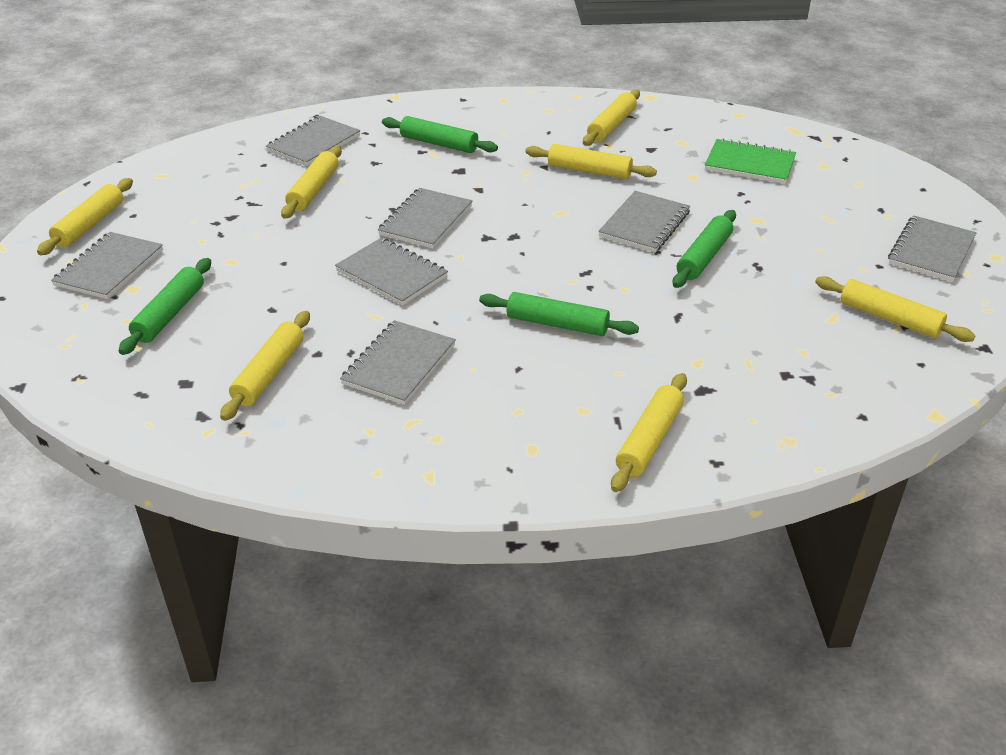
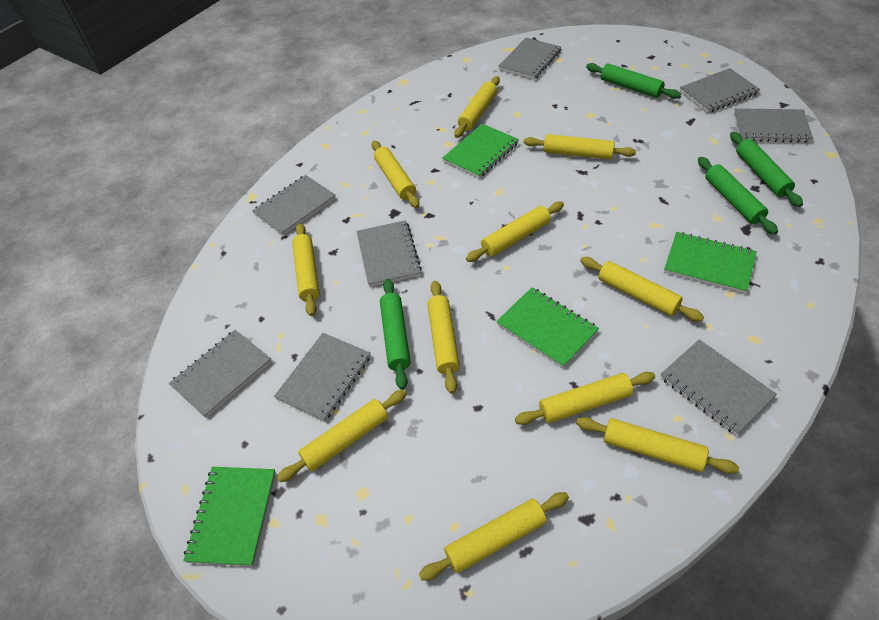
green notebook: [705,138,796,184] = 1 -> [183,467,276,567] [442,124,519,178] [496,287,599,368] [664,232,757,294] = 4
grey notebook: [51,232,163,299] [266,116,360,166] [335,238,448,305] [340,320,456,405] [378,188,472,248] [598,191,690,253] [888,215,976,282] = 7 -> [169,330,272,418] [252,175,336,236] [274,333,371,422] [357,220,422,287] [498,38,561,80] [660,339,777,435] [680,68,760,113] [734,108,813,143] = 8
yellow rolling pin: [37,178,133,255] [220,311,310,421] [281,146,342,219] [525,144,657,179] [583,90,640,146] [611,373,687,492] [815,276,976,342] = 7 -> [277,390,407,482] [292,223,320,316] [372,141,419,208] [419,492,569,581] [427,281,460,394] [454,76,500,138] [466,201,564,262] [515,372,655,425] [524,134,636,159] [576,417,739,474] [580,257,704,322] = 11

